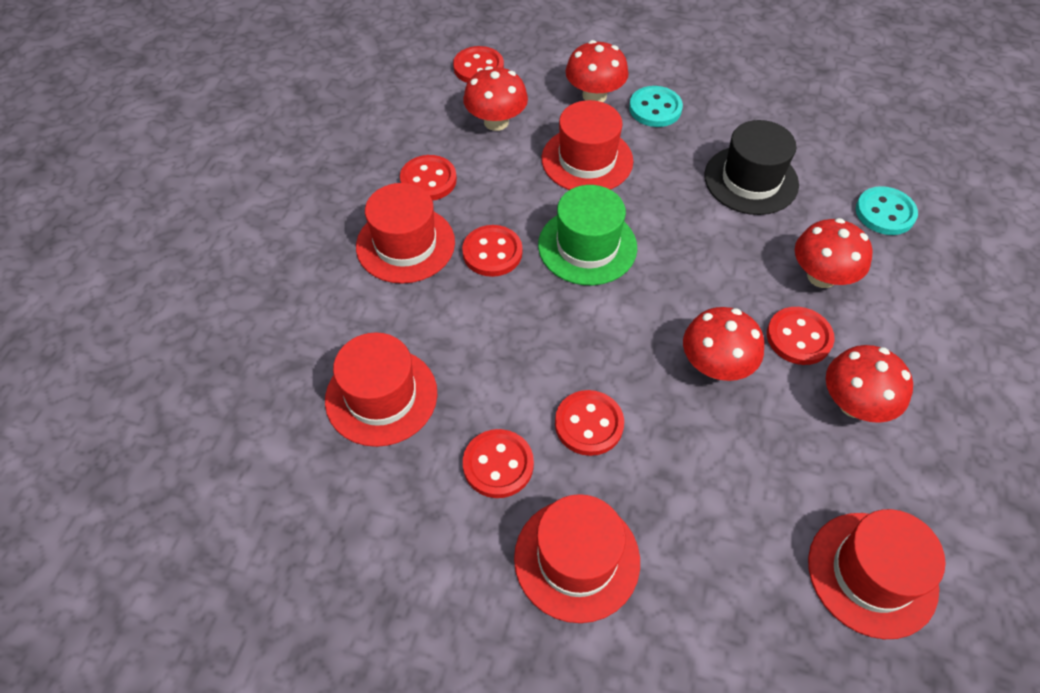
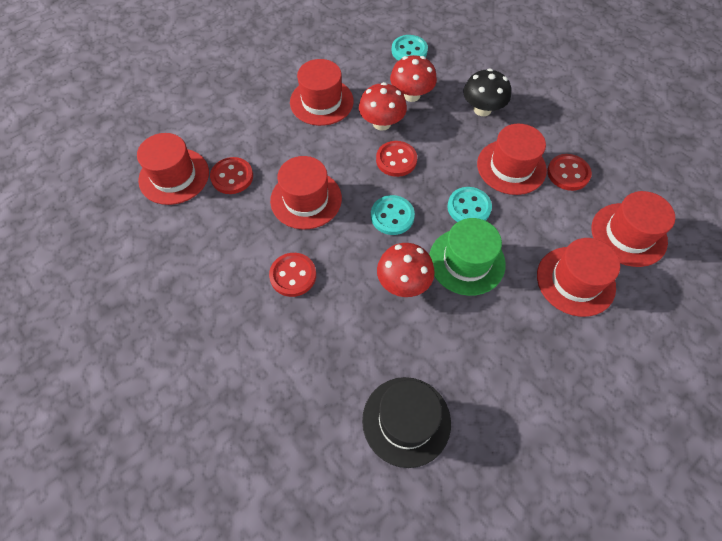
black mushroom: none = 0 -> [463,68,511,116] = 1
red button: [400,155,457,201] [453,46,504,83] [462,225,522,277] [463,429,534,498] [555,390,624,456] [767,307,834,365] = 6 -> [210,157,253,194] [269,253,316,297] [376,141,417,177] [547,154,592,191] = 4
red hat: [325,332,437,447] [356,183,455,284] [514,494,640,623] [542,100,633,190] [808,509,946,639] = 5 -> [137,133,209,205] [270,156,342,229] [290,59,354,126] [477,124,547,195] [537,238,620,317] [591,191,675,267] = 6
red mushroom: [463,66,528,131] [565,40,629,102] [683,307,764,381] [795,218,873,288] [826,345,913,423] = 5 -> [359,82,407,131] [377,243,435,297] [390,55,437,102] = 3
turquoise button: [629,86,683,127] [856,186,918,235] = 2 -> [371,195,415,235] [392,35,428,61] [448,187,492,222] = 3

